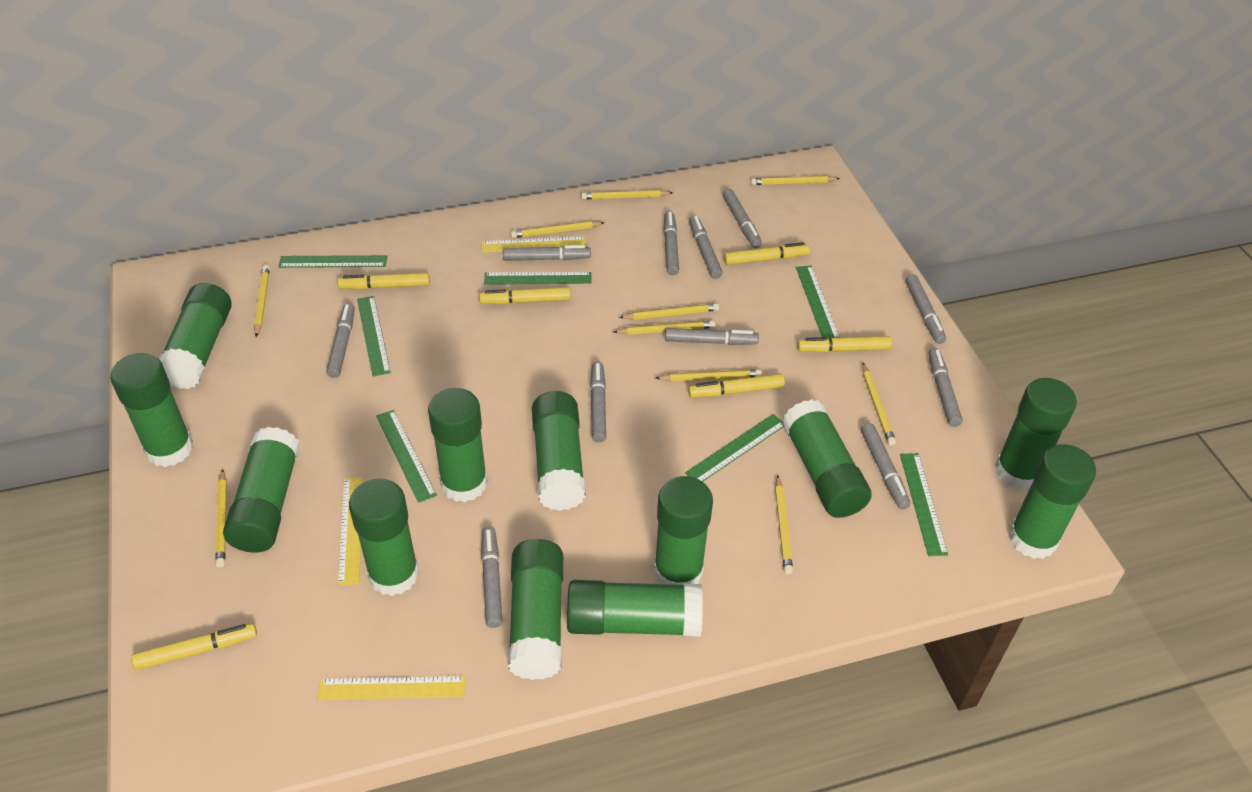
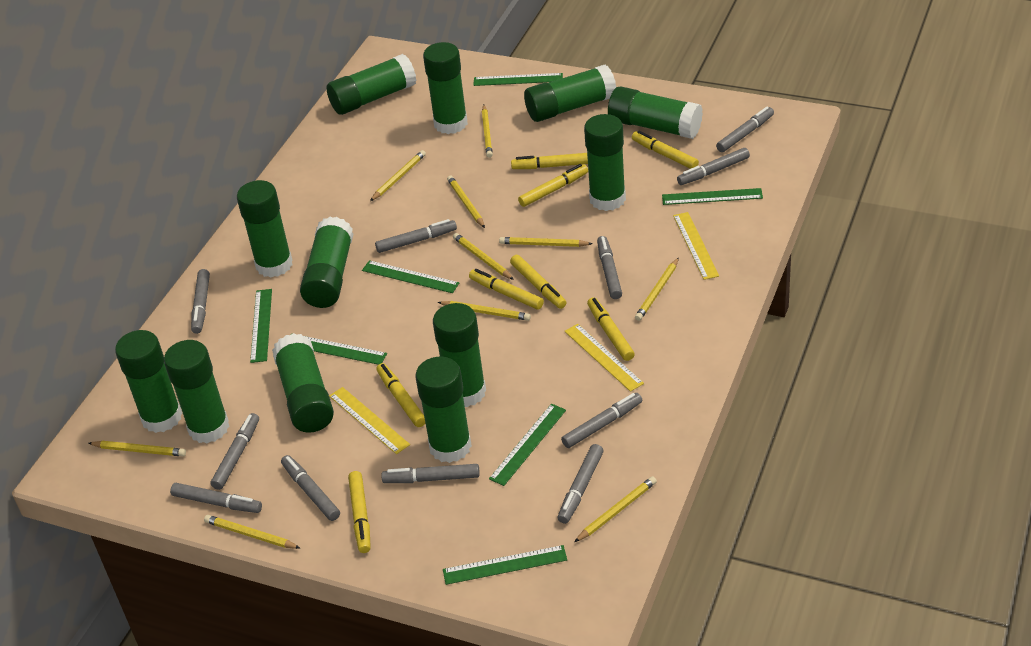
yellow marker: [131,623,257,670] [338,273,430,289] [479,287,571,304] [688,374,785,398] [724,242,810,265] [797,336,892,352] = 6 -> [348,471,371,553] [376,363,425,427] [469,269,544,310] [510,255,567,309] [511,153,588,169] [518,164,588,207] [587,297,635,361] [632,130,699,169] = 8

